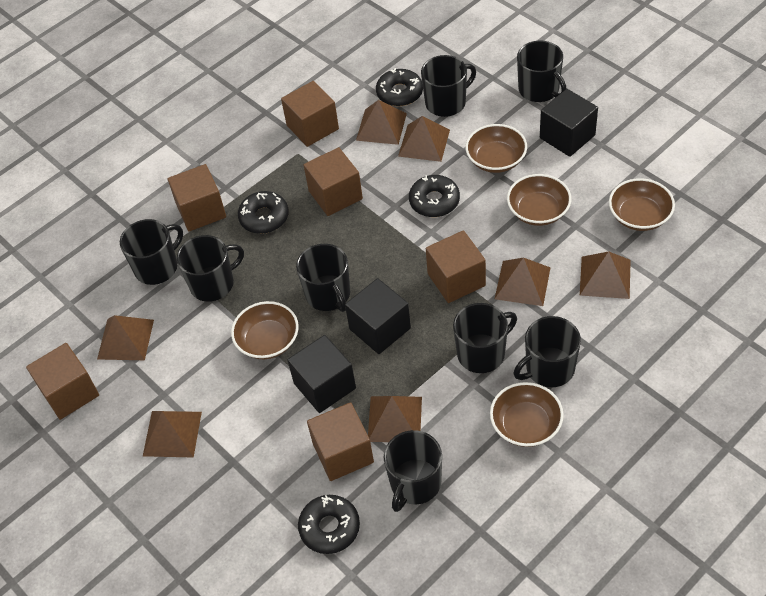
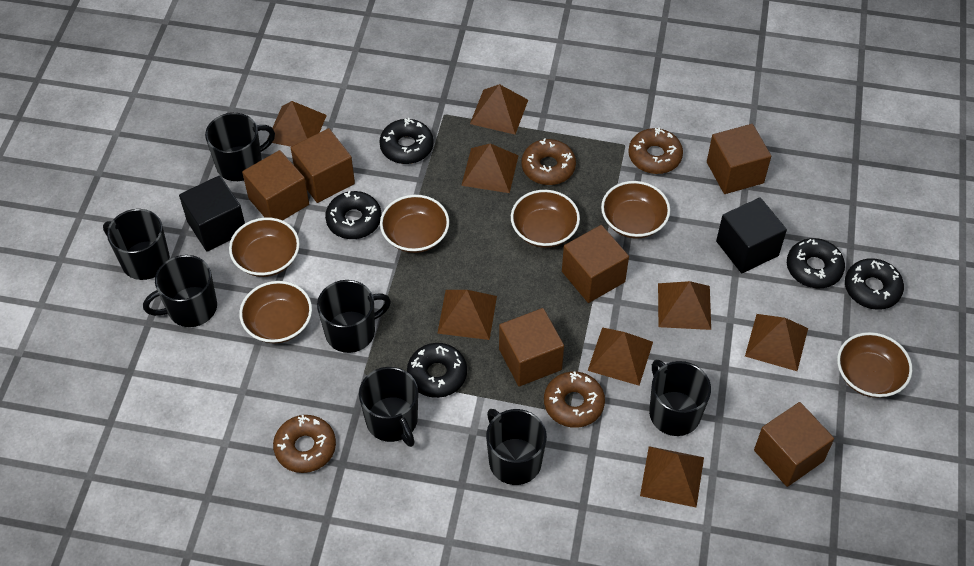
black cube: [288,335,356,413] [345,278,411,354] [540,89,598,157] = 3 -> [179,175,245,251] [716,197,787,273] = 2
black donut: [238,191,289,234] [298,495,360,554] [376,68,423,106] [409,175,460,217] = 4 -> [325,191,382,239] [379,118,434,164] [407,343,467,398] [787,238,845,288] [845,258,904,310] = 5
black mug: [120,219,183,285] [177,235,244,302] [296,244,350,312] [383,430,442,512] [421,55,476,117] [453,303,517,373] [514,316,581,387] [517,41,567,102] = 8 -> [103,209,170,280] [143,255,217,327] [205,113,275,181] [317,280,391,353] [359,367,418,447] [486,409,547,485] [649,360,711,436] = 7
brown bowl: [231,301,299,359] [465,124,527,173] [490,382,564,447] [507,174,571,226] [609,178,675,231] = 5 -> [229,217,300,277] [239,281,312,344] [380,195,449,253] [511,190,580,248] [601,181,670,239] [837,332,912,398] = 6
brown donut: none = 0 -> [273,415,336,473] [522,138,576,185] [544,371,605,428] [628,128,683,174] = 4
brown pyramid: [97,315,154,360] [143,411,202,458] [356,100,407,145] [368,396,422,442] [398,116,450,162] [495,258,550,306] [580,251,631,299] = 7 -> [268,101,327,147] [437,290,497,340] [461,143,519,193] [470,84,528,135] [588,327,653,386] [640,446,704,508] [658,281,711,330] [745,314,808,371] = 8

